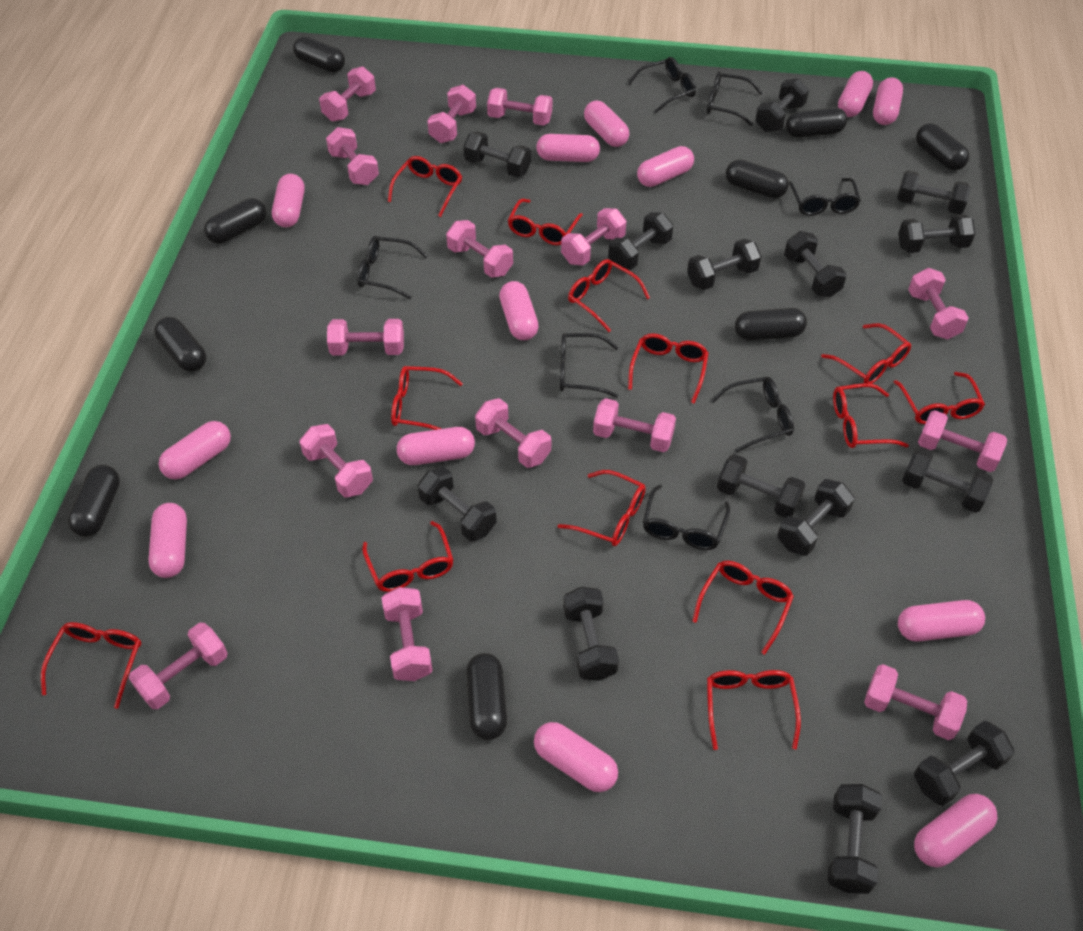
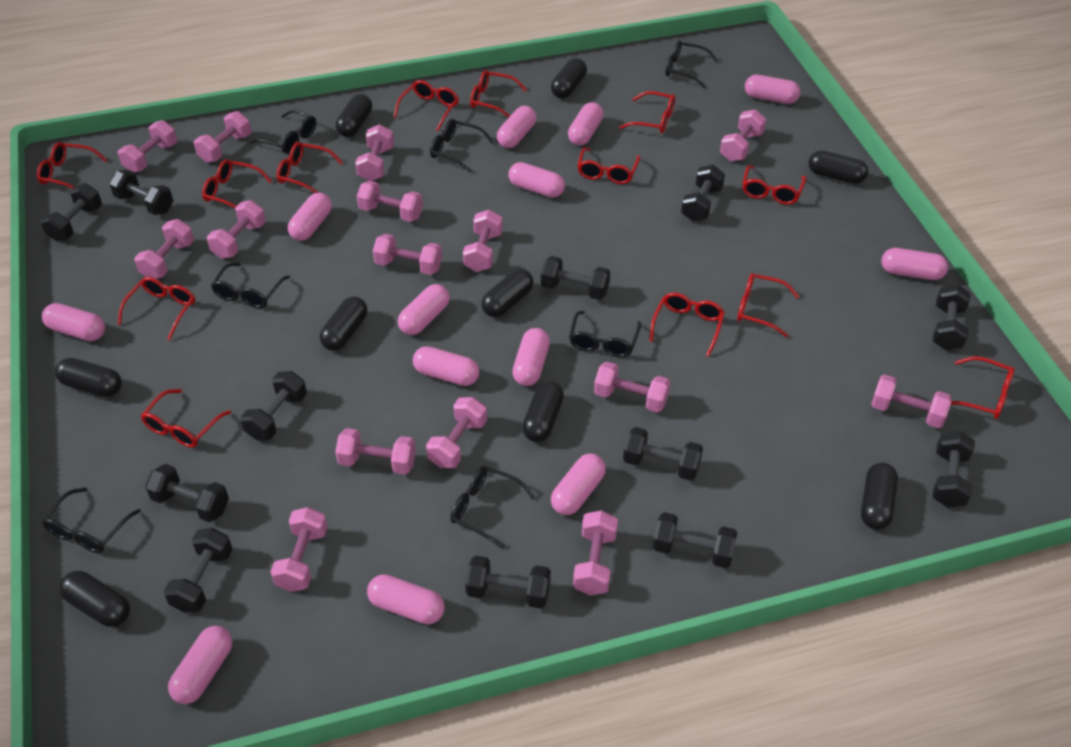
black dumbbell: [418,466,496,541] [463,131,531,177] [563,587,619,681] [608,212,673,270] [687,239,761,290] [717,454,805,518] [755,78,809,132] [777,479,855,556] [784,231,847,297] [827,784,882,894] [897,171,971,214] [898,214,976,253] [902,448,994,513] [914,721,1014,806] = 14 -> [41,183,102,242] [109,170,173,215] [145,464,229,522] [164,528,233,613] [241,371,307,440] [465,556,551,608] [541,256,610,300] [623,427,703,481] [653,512,737,568] [681,165,725,222] [933,284,971,351] [933,430,975,508] = 12

